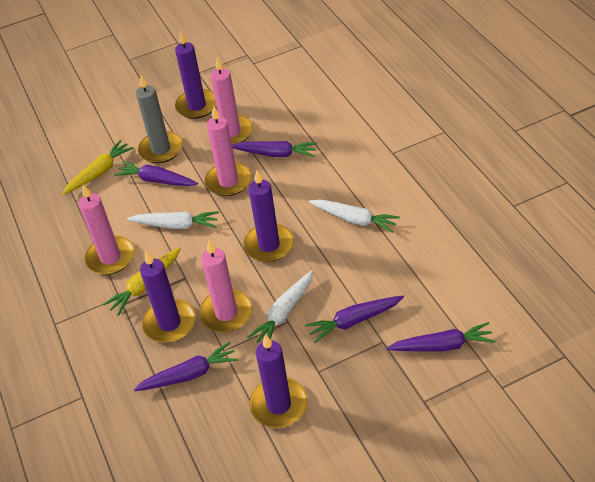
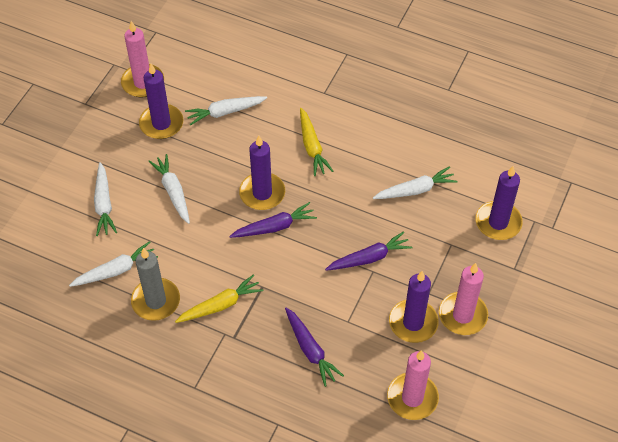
pink candle: [79,184,134,275] [199,240,253,332] [205,106,252,196] [211,57,253,145] = 4 -> [121,21,164,97] [387,350,439,420] [439,263,488,335] = 3
purple carrot: [114,161,198,186] [133,342,238,391] [232,141,317,157] [305,296,404,343] [386,322,495,352] = 5 -> [229,202,317,238] [285,307,344,387] [325,231,413,271] = 3
white carrot: [127,211,219,229] [247,270,313,343] [309,199,400,233] = 3 -> [69,241,158,287] [94,162,117,236] [148,154,190,224] [185,96,267,126] [373,166,458,199] = 5

